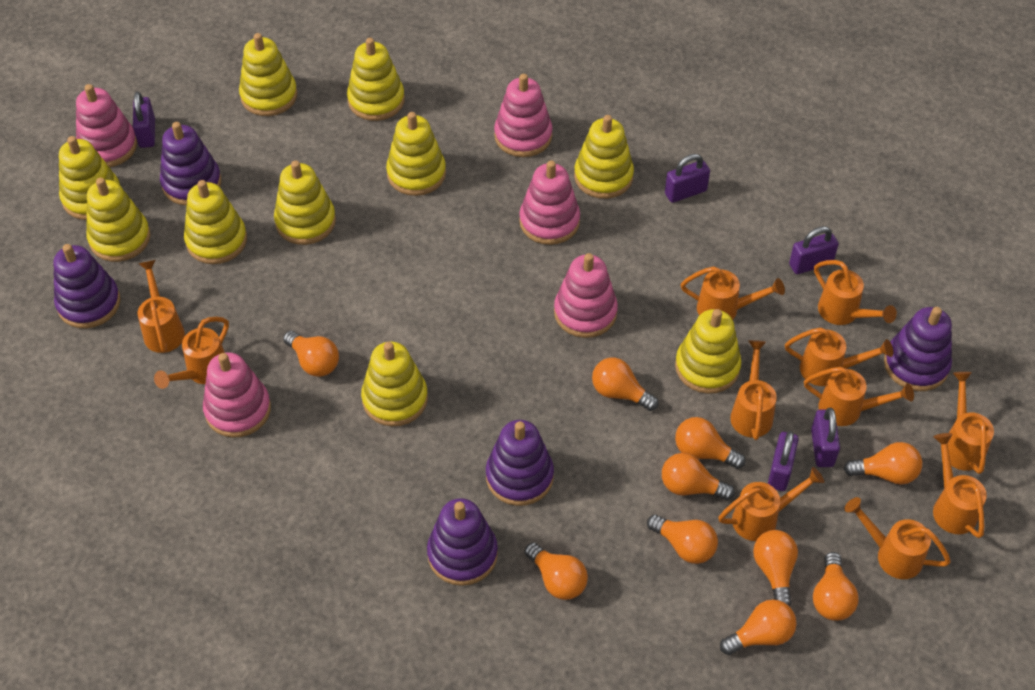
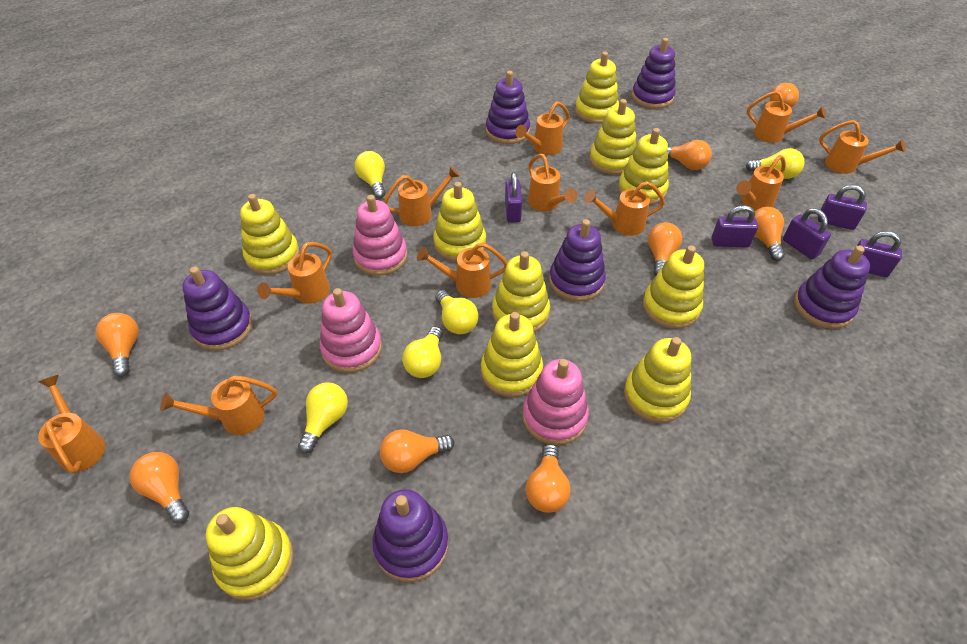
orange light bulb: [283,331,339,377] [524,542,588,600] [592,358,659,411] [647,514,718,564] [662,453,735,500] [675,417,746,469] [720,599,797,655] [753,530,798,606] [813,552,859,621] [844,442,922,485] = 10 -> [96,313,139,377] [130,452,189,523] [380,429,454,473] [526,444,571,513] [648,222,682,276] [667,140,712,170] [754,207,785,261] [770,83,799,108] = 8
pink stacking toy: [76,84,137,167] [203,352,271,438] [494,74,553,157] [519,161,580,245] [554,253,618,338] = 5 -> [320,288,382,373] [353,195,407,276] [522,359,589,445] = 3
purple stacking toy: [53,244,121,328] [160,122,221,206] [427,498,498,586] [486,420,554,506] [884,307,952,391] = 5 -> [182,267,252,350] [372,489,449,582] [486,71,530,144] [549,219,606,301] [632,38,676,109] [794,246,870,329] = 6
yellow light bulb: none = 0 -> [298,382,348,454] [355,151,386,198] [402,326,443,378] [435,290,479,334] [746,148,805,179] = 5

